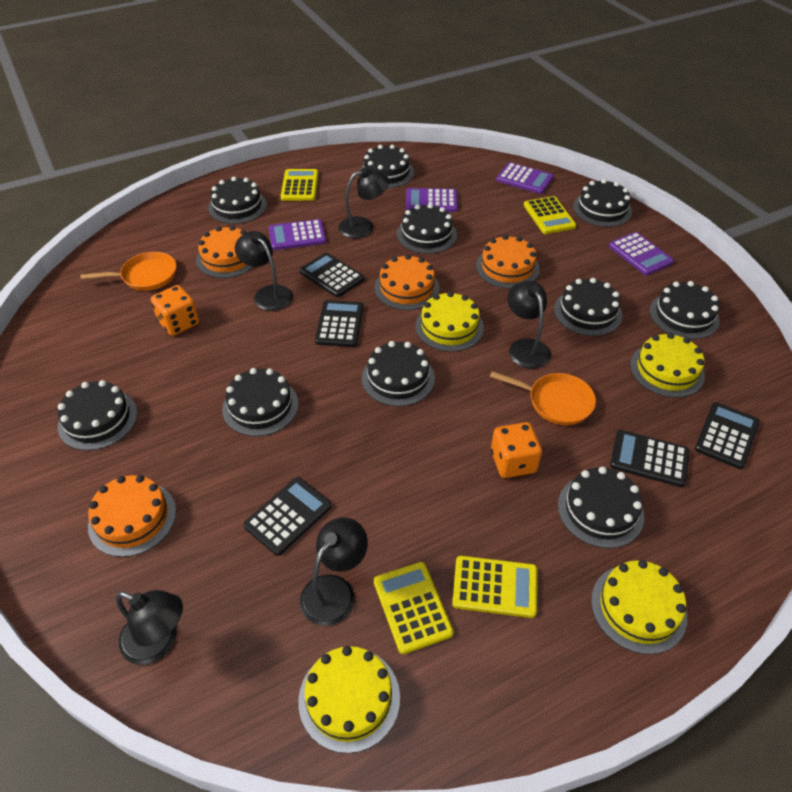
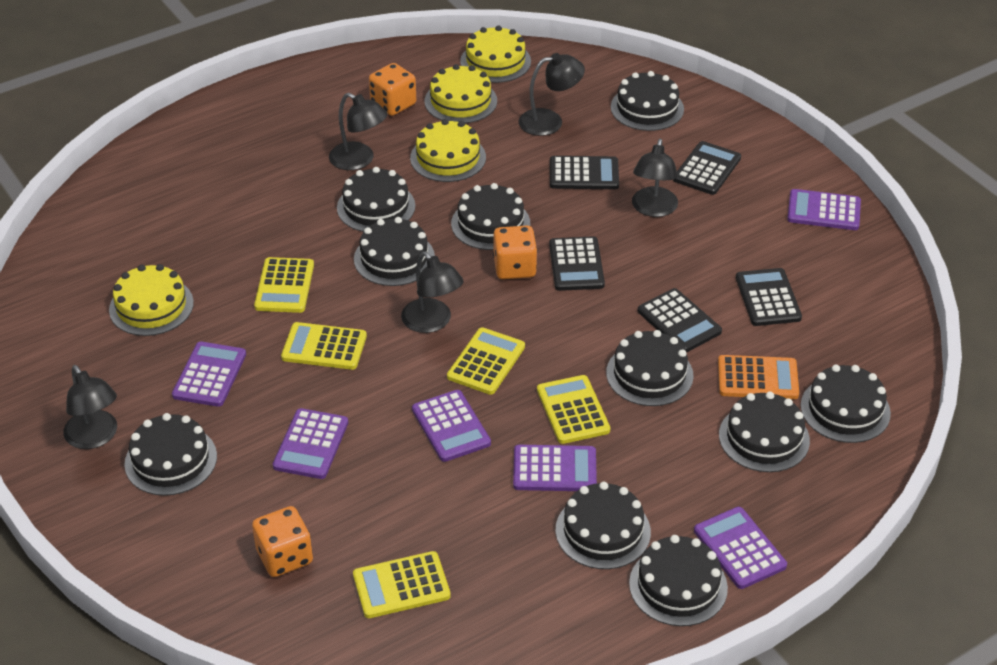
orange cake: [88,475,176,557] [196,226,254,278] [375,254,439,310] [476,235,540,288] = 4 -> none = 0
orange calculator: none = 0 -> [718,355,799,399] = 1
orange dice: [151,285,199,336] [491,422,542,478] = 2 -> [252,506,313,577] [369,63,416,116] [493,226,537,279] = 3
orange pan: [80,252,177,291] [490,371,596,425] = 2 -> none = 0
purple calculator: [269,219,326,250] [406,188,458,212] [496,162,554,194] [609,232,674,275] = 4 -> [172,342,246,407] [273,408,348,479] [412,390,491,462] [513,445,597,491] [694,507,787,589] [787,189,861,230] = 6
yellow calculator: [281,169,318,201] [374,562,454,654] [452,556,537,618] [524,196,576,234] = 4 -> [254,257,314,313] [281,322,367,370] [353,551,451,618] [447,327,525,395] [537,375,610,444] = 5

